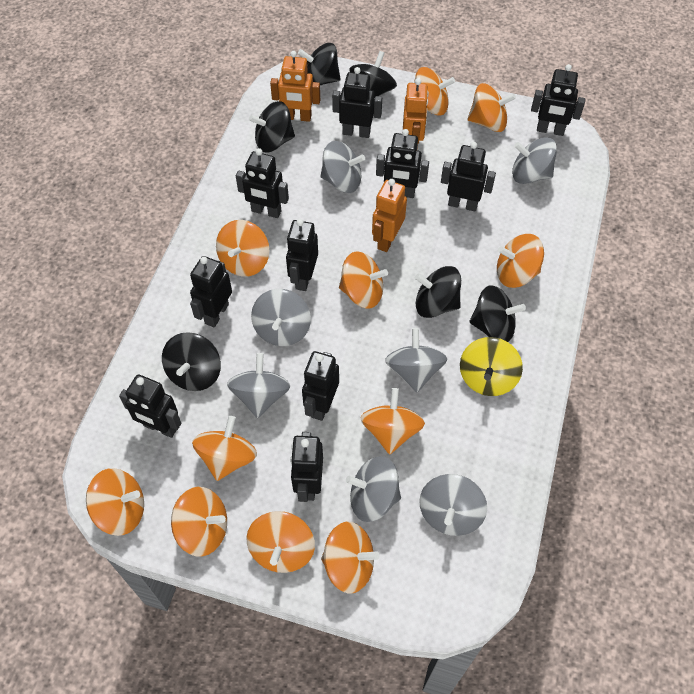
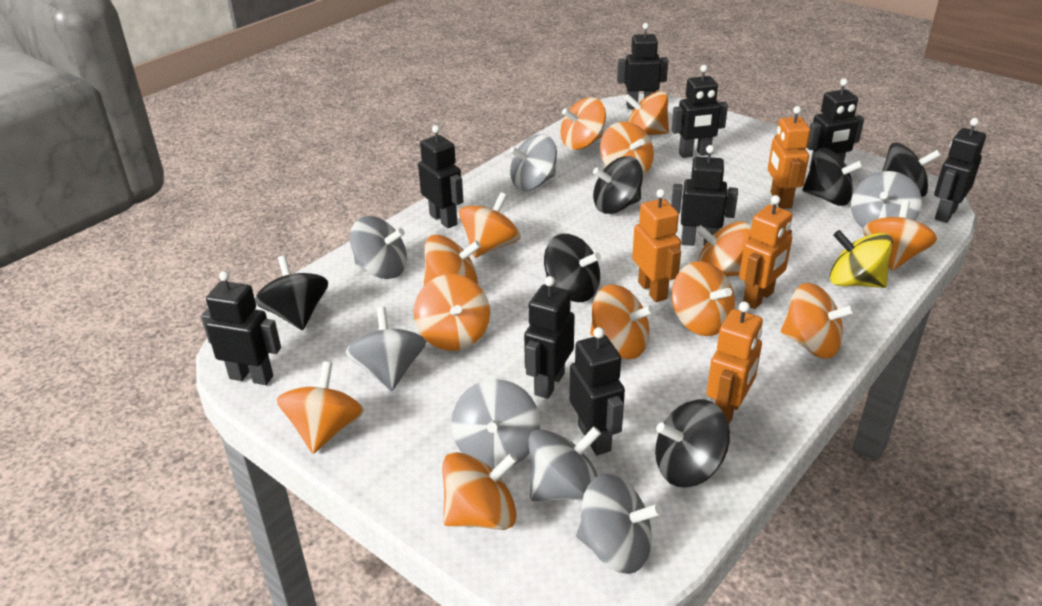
black robot: [119,374,181,438] [190,256,232,328] [236,148,289,218] [286,219,318,291] [290,432,323,502] [302,351,339,421] [332,67,382,138] [376,129,429,198] [441,142,496,211] [531,64,585,136] = 10 -> [201,271,281,385] [418,125,464,228] [524,276,575,399] [569,327,625,455] [617,23,668,109] [671,145,738,246] [672,65,728,158] [807,78,864,170] [934,118,986,223] = 9
orange robot: [270,51,320,122] [372,179,407,252] [403,78,429,147] = 3 -> [632,189,681,302] [706,302,763,424] [739,195,793,309] [768,106,810,209] = 4
orange spinning top: [86,468,144,536] [171,487,227,556] [192,416,257,481] [216,220,269,277] [246,511,315,573] [321,522,379,594] [339,251,388,309] [360,388,425,454] [414,67,455,116] [467,83,516,132] [497,234,544,288] = 11 -> [276,361,364,453] [414,274,490,351] [424,235,481,286] [442,452,517,530] [459,192,521,258] [561,97,606,150] [590,284,654,359] [600,121,654,175] [624,91,669,135] [672,261,735,336] [696,222,751,277] [781,283,856,358] [863,200,937,271] = 13

